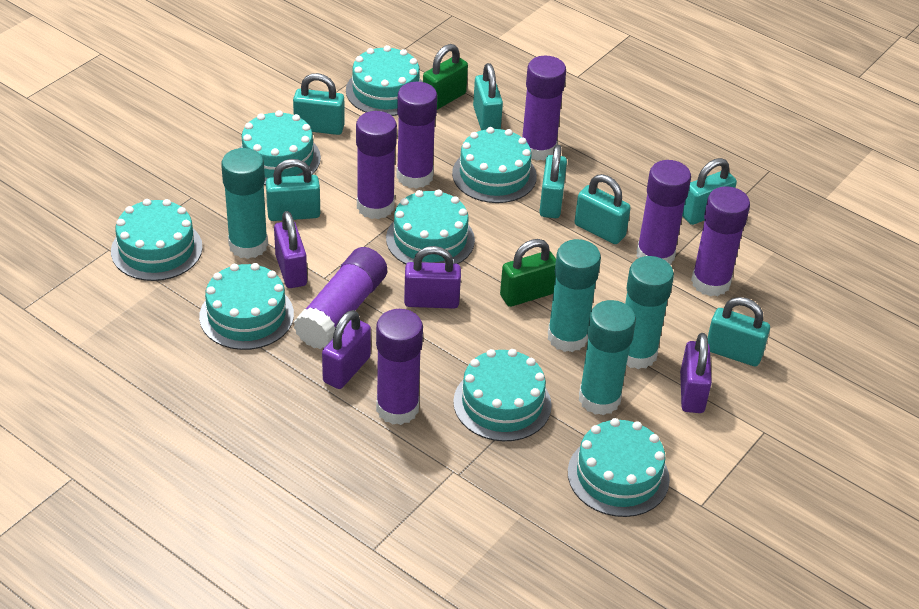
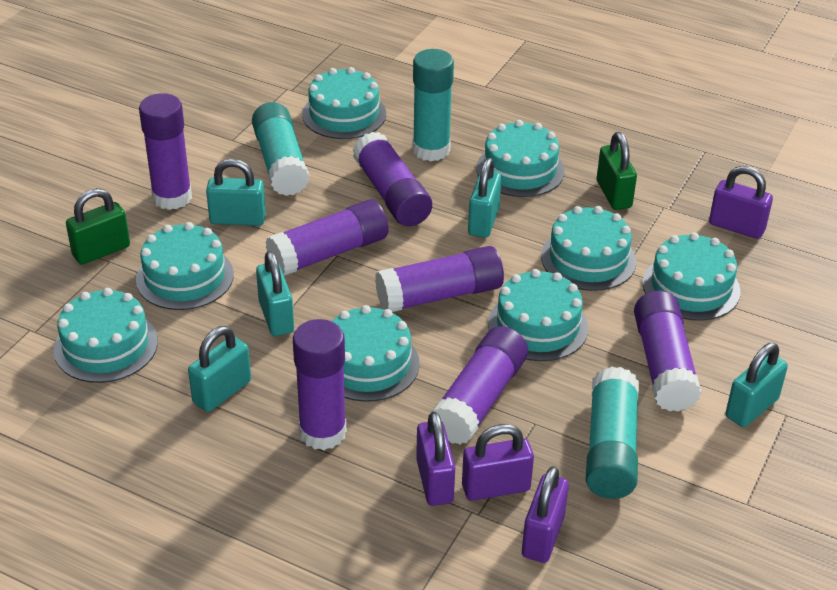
turquoise glue stick: [221,148,268,259] [548,239,601,352] [579,300,636,415] [625,256,674,369] = 4 -> [252,102,309,196] [412,49,454,161] [586,367,639,499] = 3
turquoise padlock: [266,159,320,221] [293,73,345,135] [473,63,503,130] [539,145,567,218] [575,174,631,244] [682,158,737,225] [707,297,770,367] = 7 -> [188,326,251,412] [206,159,266,226] [256,251,294,336] [468,158,502,238] [726,343,788,427] = 5

